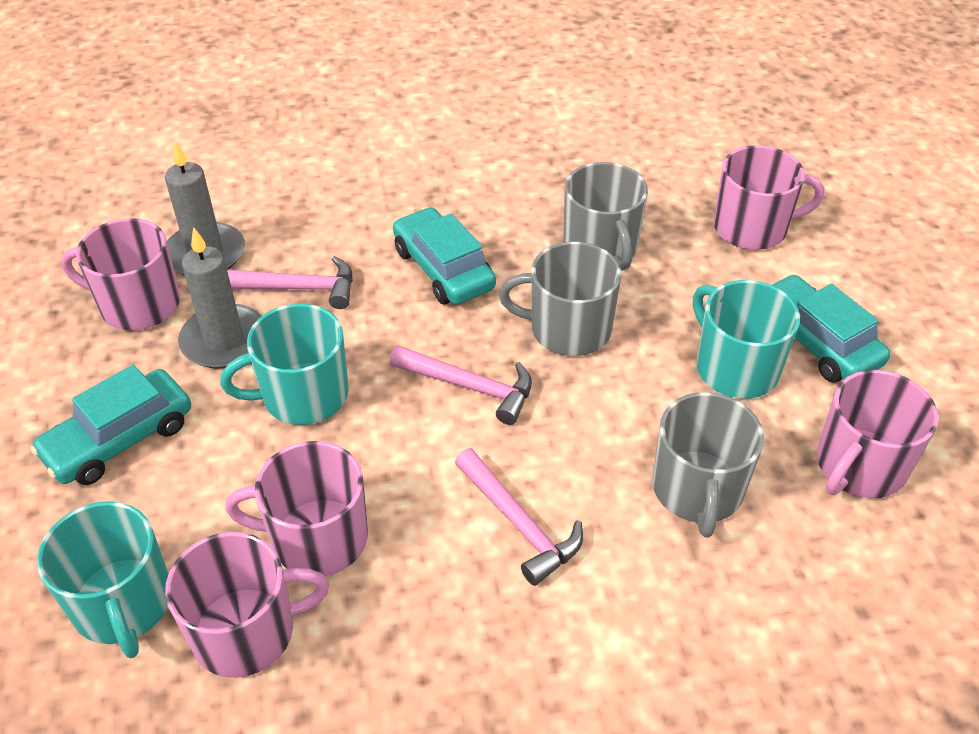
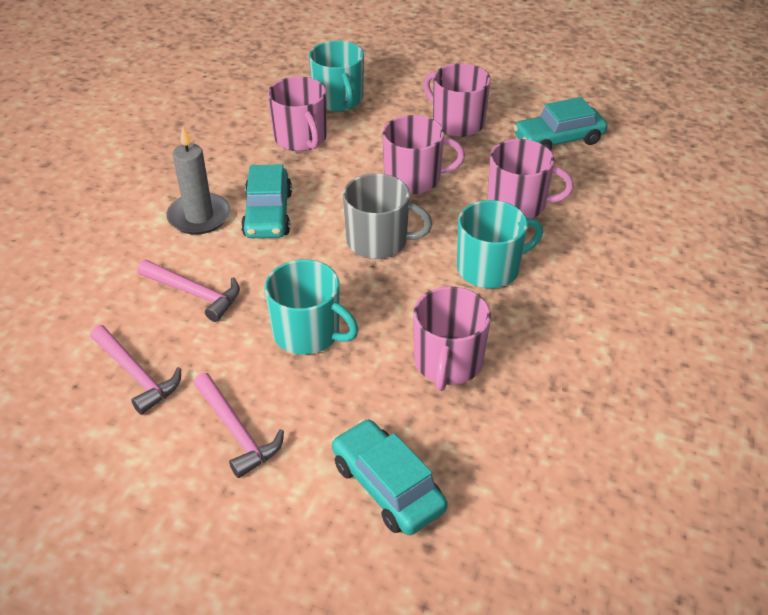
grey candle: [165,141,245,276] [178,227,262,369] = 2 -> [166,127,231,235] = 1
grey mug: [499,242,622,356] [563,162,648,271] [652,392,764,538] = 3 -> [343,173,432,259] = 1

